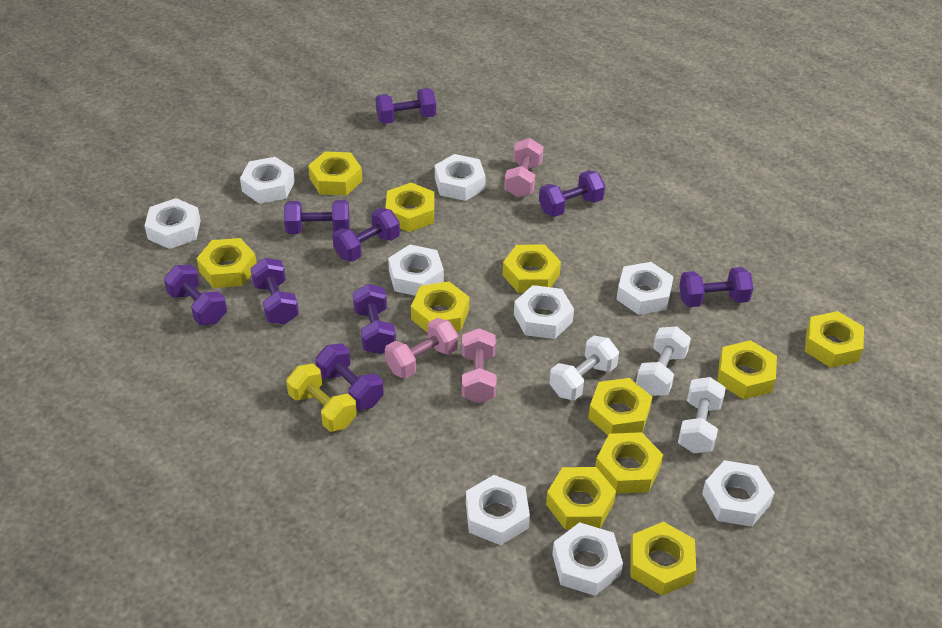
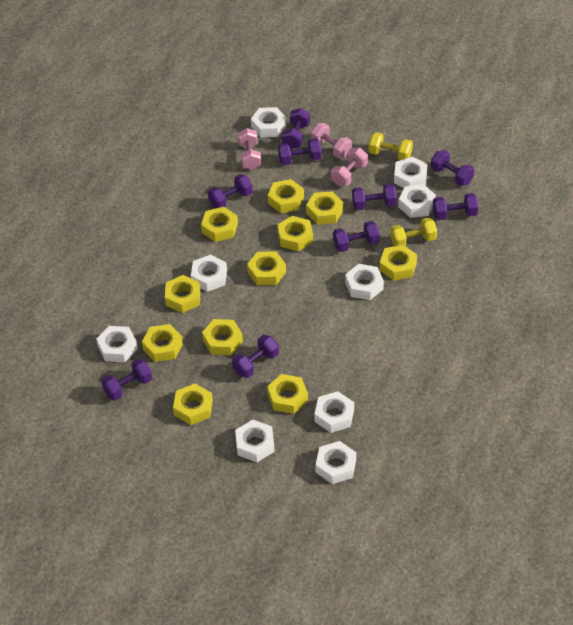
white dumbbell: [549,336,619,400] [636,326,691,396] [678,377,726,453] = 3 -> none = 0
yellow dumbbell: [286,364,357,432] = 1 -> [368,132,413,160] [390,217,437,246] = 2

